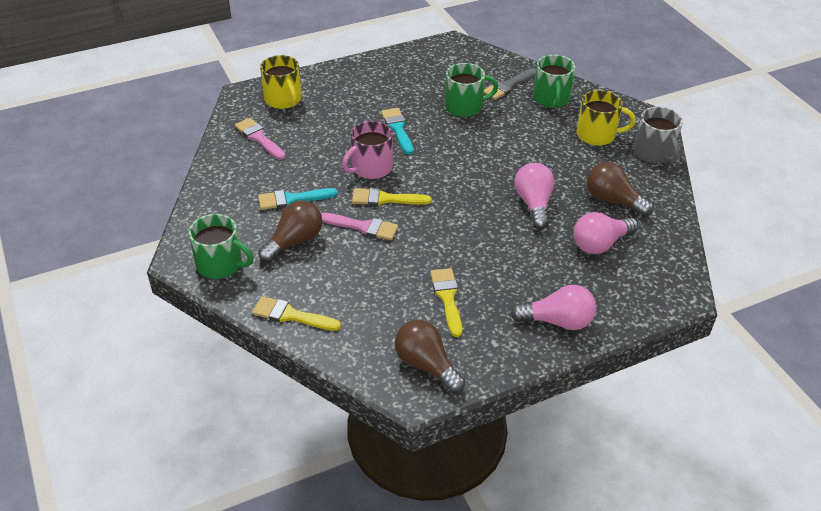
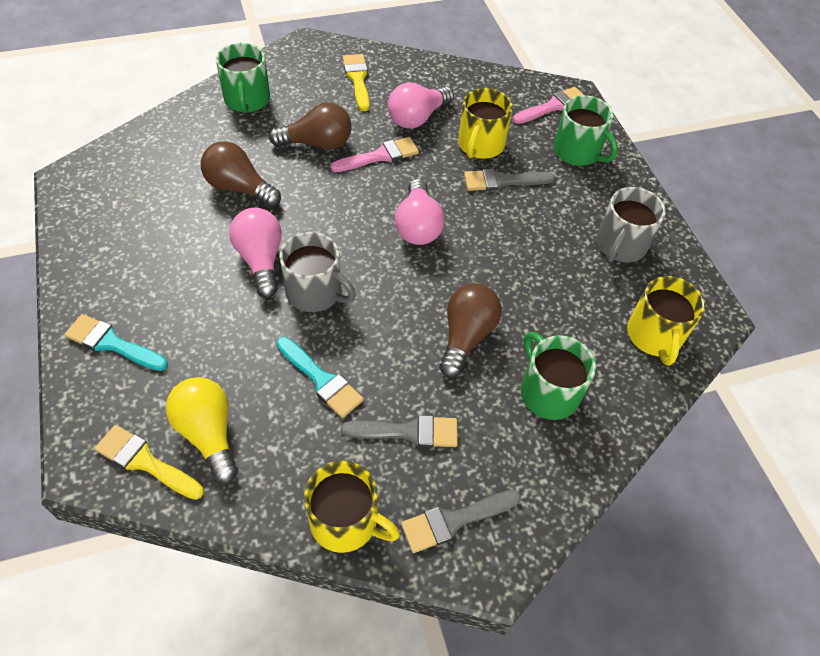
grey brush: [484,68,536,100] = 1 -> [341,415,458,447] [401,490,521,553] [464,169,556,191] = 3
grey mug: [634,107,683,163] = 1 -> [279,232,356,312] [596,187,666,262] = 2
pink mug: [342,121,393,179] = 1 -> none = 0
yellow brush: [252,296,341,331] [352,188,431,206] [430,268,462,337] = 3 -> [94,425,204,500] [343,54,369,111] = 2
yellow light bulb: none = 0 -> [166,377,238,484] = 1
yellow mug: [260,55,302,109] [577,90,636,146] = 2 -> [304,461,400,553] [458,88,513,159] [627,276,705,365] = 3

